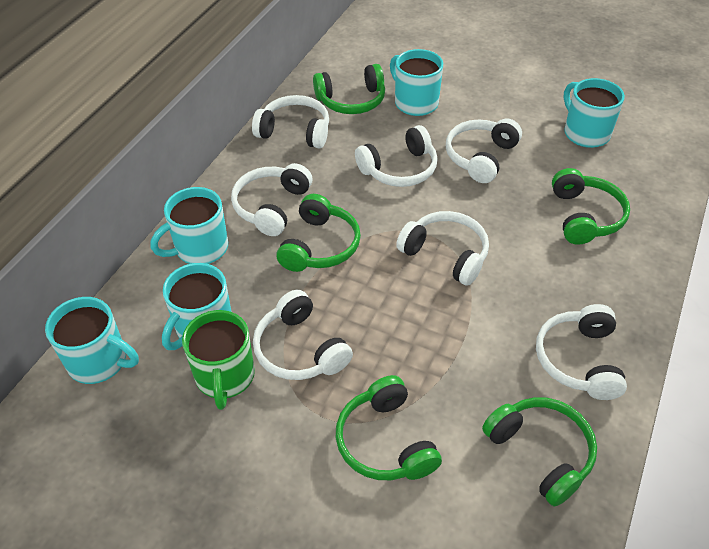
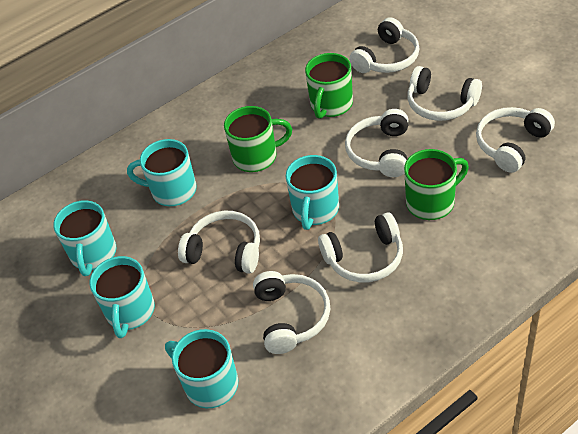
green headphones: [276,194,361,272] [313,64,385,114] [336,375,442,480] [482,397,597,506] [552,168,630,245] = 5 -> none = 0
green mug: [182,310,255,410] = 1 -> [224,106,292,172] [305,53,353,119] [404,149,469,220] = 3

